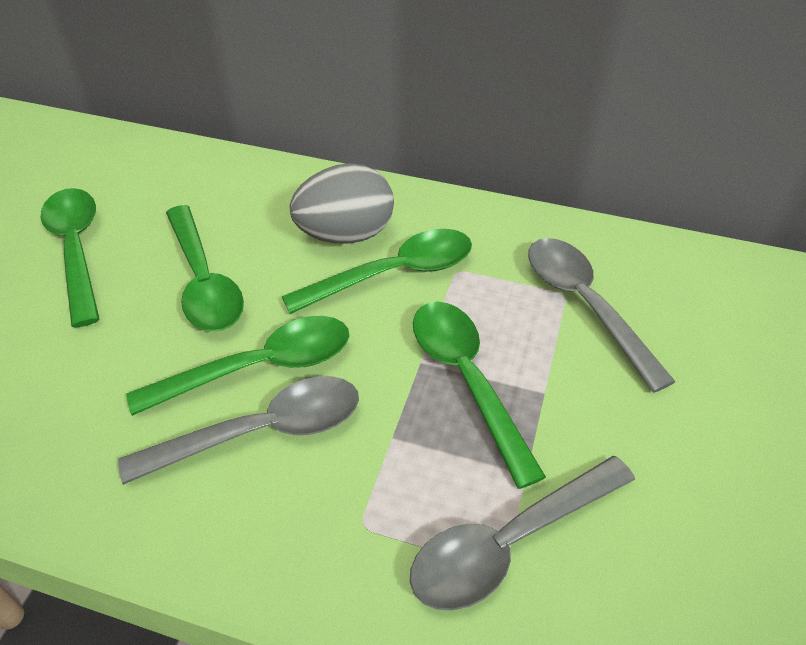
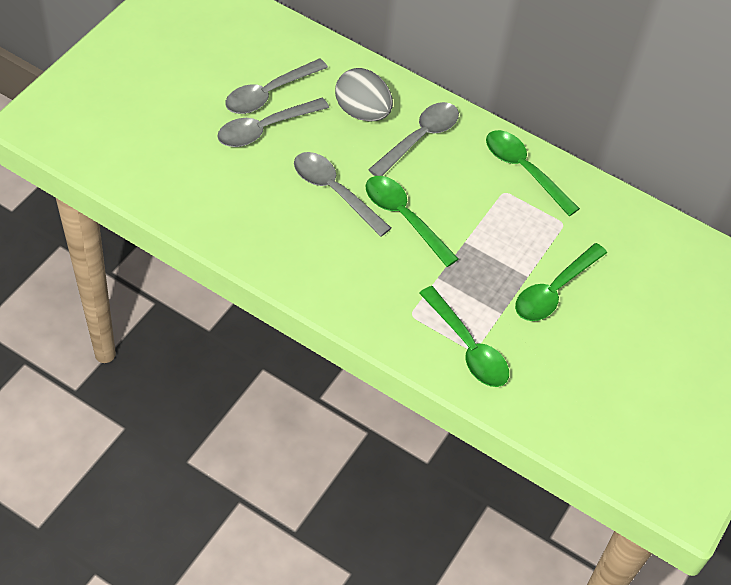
green spoon: [40,188,99,327] [126,316,350,416] [166,205,244,332] [282,229,472,314] [413,302,546,489] = 5 -> [365,176,458,267] [419,286,509,387] [486,130,580,216] [515,243,607,321] = 4
grey spoon: [118,376,359,485] [410,456,635,610] [528,238,676,393] = 3 -> [217,98,329,147] [225,59,328,114] [294,152,391,237] [368,102,459,176] = 4

